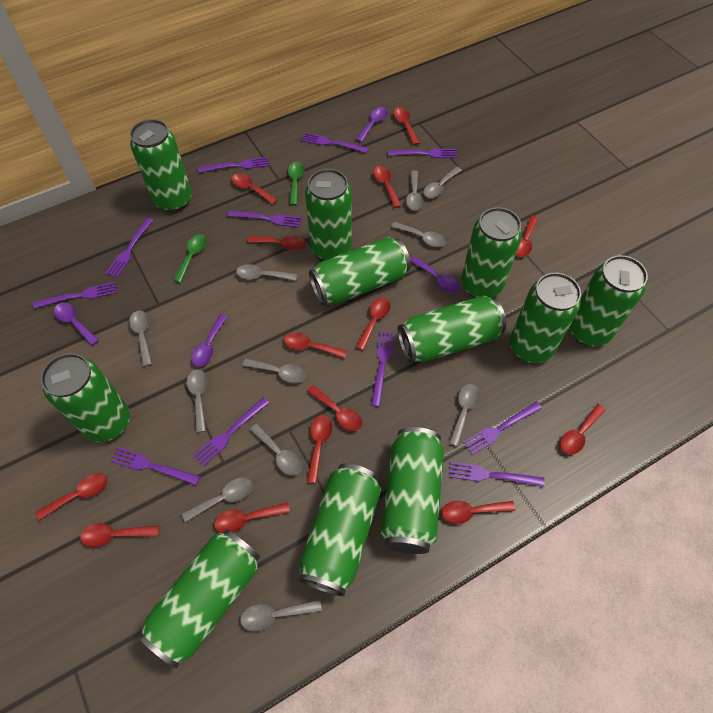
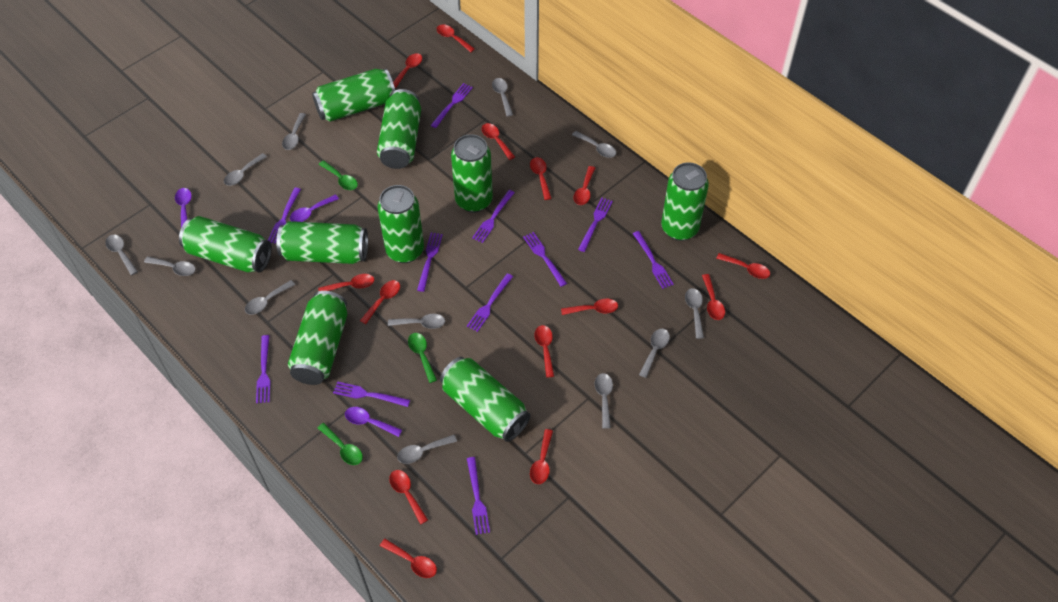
green can: [41,353,130,442] [130,119,192,212] [138,529,260,668] [299,463,381,596] [305,169,352,260] [309,237,411,306] [381,427,444,554] [398,295,506,363] [461,207,522,298] [510,272,581,363] [569,255,648,347] = 11 -> [179,216,272,273] [277,221,368,264] [288,291,347,385] [312,69,395,122] [377,89,421,169] [378,185,424,263] [440,357,531,442] [451,134,493,213] [661,162,709,241] = 9
green spoon: [173,234,207,283] [288,162,305,205] = 2 -> [318,423,363,465] [319,160,358,190] [408,333,437,383] = 3
grey spoon: [129,311,152,367] [182,478,253,523] [187,369,208,433] [236,264,297,281] [240,600,322,632] [242,358,306,383] [250,424,302,476] [391,222,446,247] [406,170,423,211] [423,167,462,198] [449,384,480,447] = 11 -> [105,235,138,275] [144,257,196,276] [224,153,267,186] [245,280,295,315] [282,113,306,150] [388,314,445,329] [397,435,457,464] [492,78,513,117] [572,131,616,158] [595,373,613,429] [639,329,670,378] [685,288,704,339] = 12
purple spoon: [54,302,99,346] [191,314,228,366] [356,107,388,142] [410,256,460,293] = 4 -> [175,188,192,227] [290,194,339,222] [345,407,402,437] = 3

